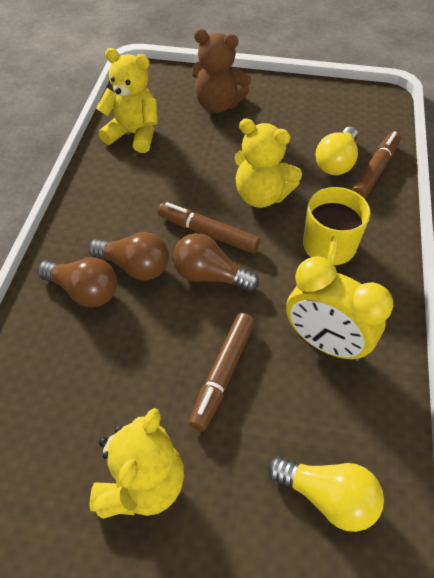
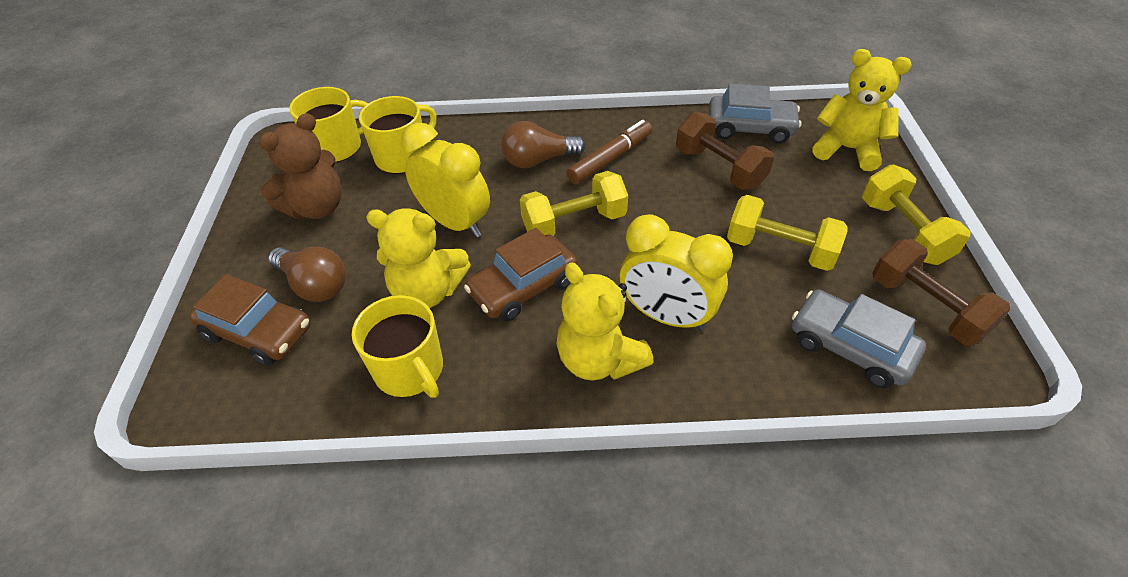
brown car: none = 0 -> [189,274,311,365] [464,228,578,322] = 2
brown dumbbell: none = 0 -> [676,112,774,190] [872,239,1011,346] = 2
brown light bulb: [37,257,117,307] [89,232,169,281] [173,233,259,292] = 3 -> [268,247,346,302] [501,121,585,168] = 2
brown marker: [158,202,260,254] [189,313,255,431] [352,131,401,199] = 3 -> [567,120,652,184] = 1
grey car: none = 0 -> [709,84,801,144] [792,290,926,388] = 2
yellow clock: [286,256,393,361] = 1 -> [401,123,490,237] [620,215,733,331] = 2
yellow dumbbell: none = 0 -> [520,171,628,236] [727,195,848,271] [862,164,970,265] = 3
yellow light bulb: [268,456,384,532] [316,127,358,175] = 2 -> none = 0
yellow mug: [303,187,371,266] = 1 -> [289,87,368,162] [352,295,443,398] [359,96,436,174] = 3

